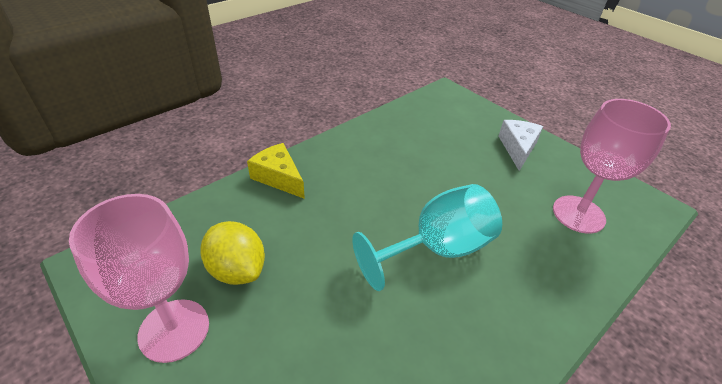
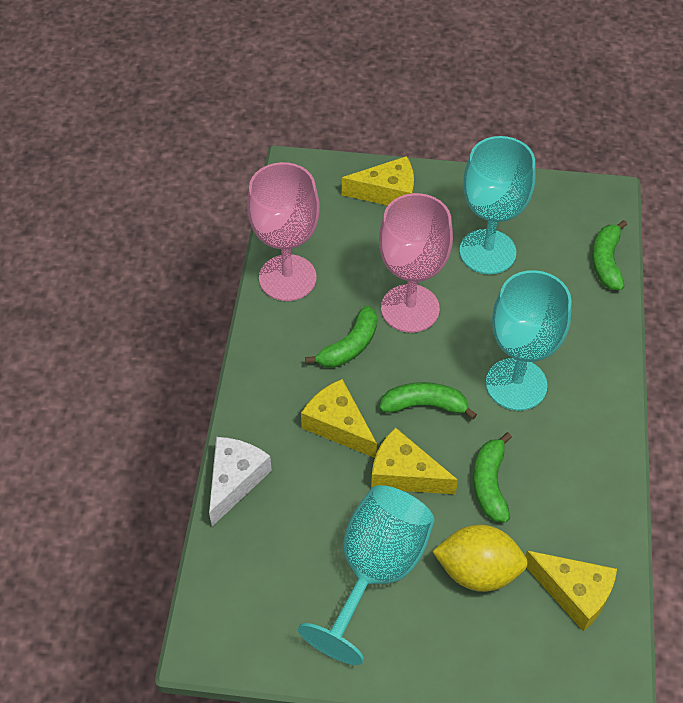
green banana: none = 0 -> [305,305,377,368] [379,382,477,419] [473,432,512,523] [592,220,627,290] = 4
turquoise goblet: [352,184,502,291] = 1 -> [298,485,435,665] [459,136,536,275] [486,270,572,411] = 3
yellow cheese: [247,143,305,199] = 1 -> [301,379,377,458] [342,156,414,206] [371,427,458,494] [525,551,617,631] = 4

